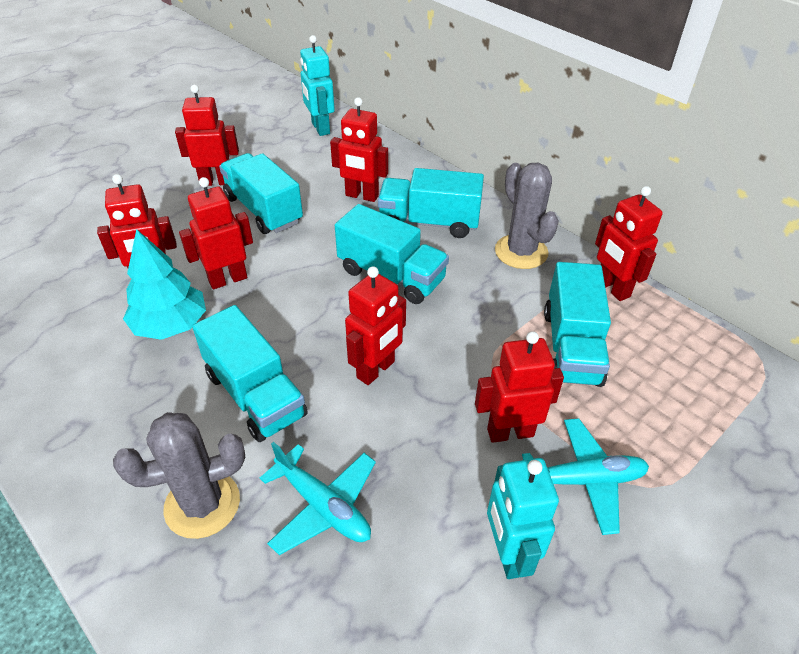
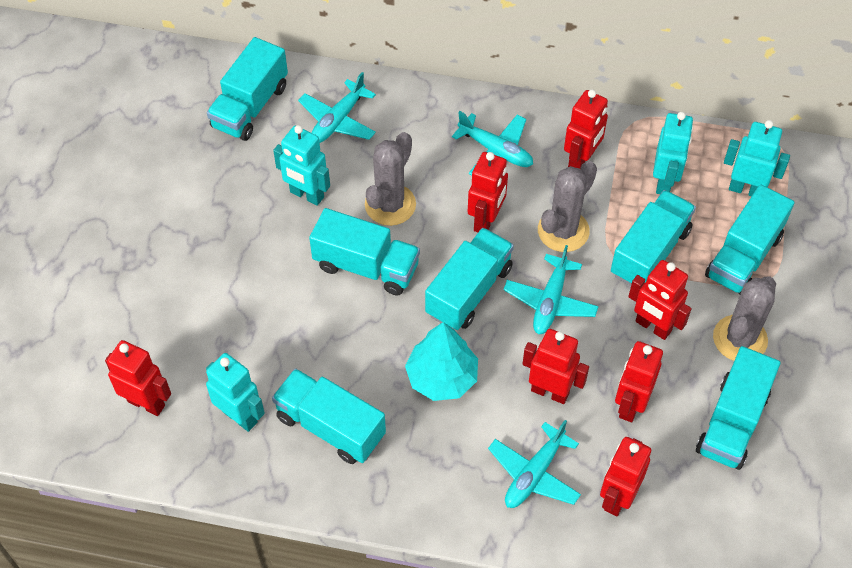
grey cactus: [113,412,245,539] [495,163,559,269] = 2 -> [365,132,416,226] [538,161,597,252] [713,276,776,361] = 3
turquoise plane: [260,442,376,555] [522,418,649,535] = 2 -> [298,72,376,143] [452,111,533,175] [488,420,581,508] [503,245,599,334] = 4
turquoise robot: [300,35,335,136] [487,458,559,579] = 2 -> [206,353,265,432] [273,125,330,206] [653,112,693,194] [724,120,790,196] = 4
turquoise truck: [192,305,308,442] [219,153,303,234] [335,204,449,304] [378,168,484,238] [544,262,611,387] = 5 -> [207,37,288,141] [272,368,386,464] [309,208,420,295] [425,228,514,330] [611,190,696,286] [696,346,780,470] [705,185,795,294] = 7

